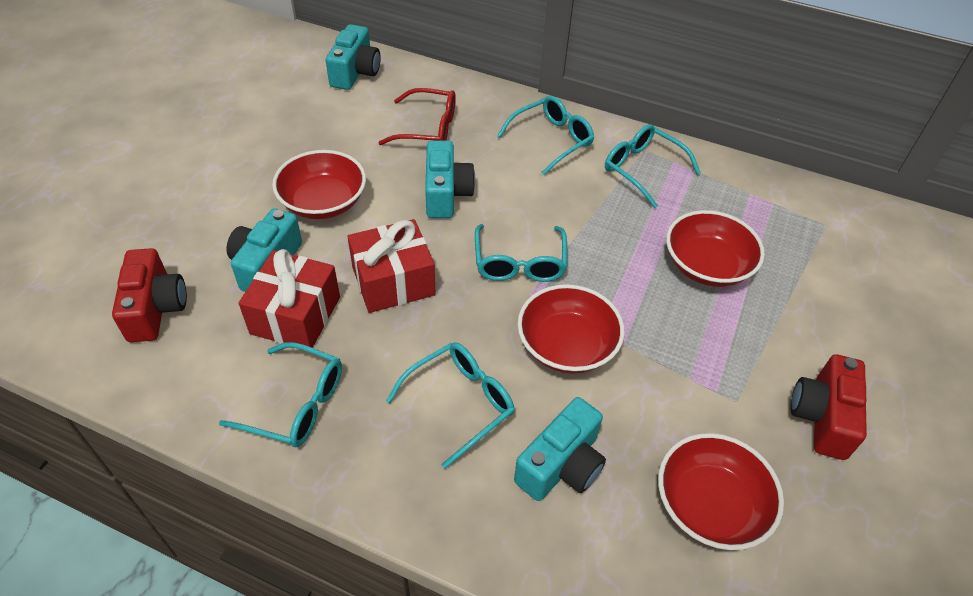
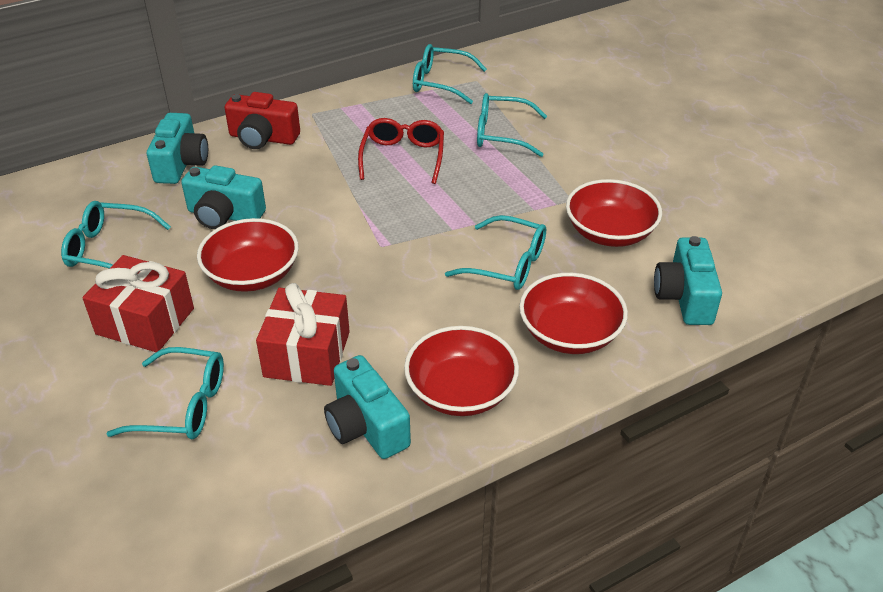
red camera: [112,248,187,342] [790,354,867,460] = 2 -> [225,92,300,149] = 1

